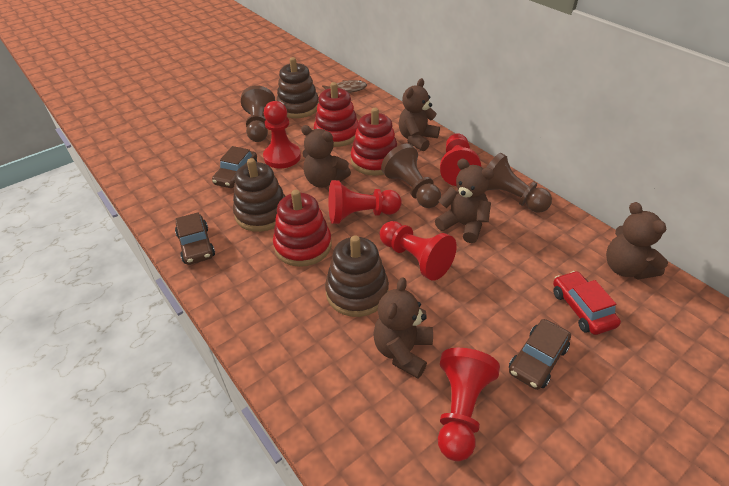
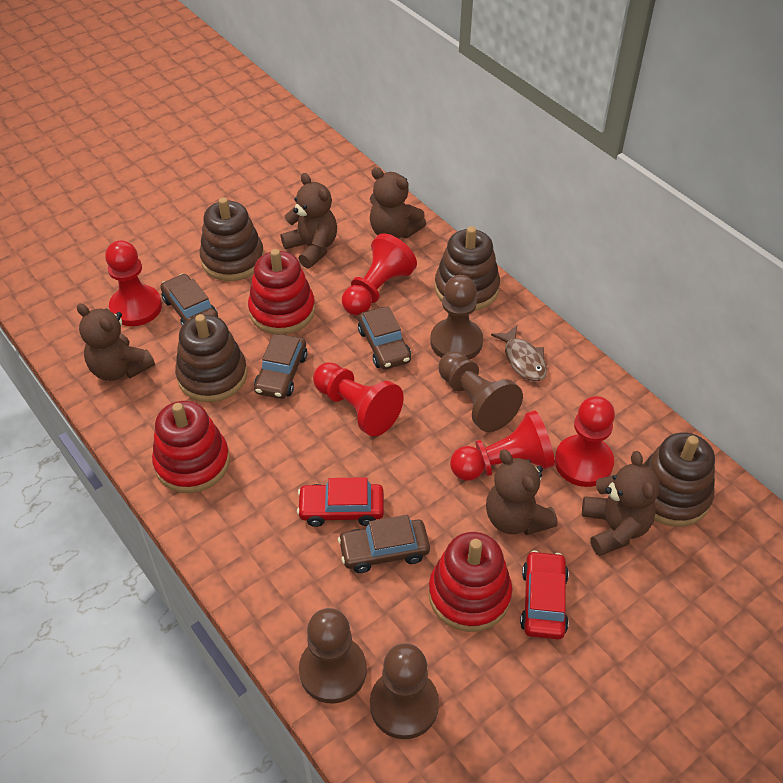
brown car: [175,212,215,265] [212,146,257,188] [509,319,571,390] = 3 -> [160,274,218,325] [254,334,307,399] [338,515,430,573] [358,306,411,369] = 4
brown pawn: [241,85,276,142] [381,144,441,208] [486,153,552,213] = 3 -> [299,608,367,703] [370,643,439,739] [430,275,483,360] [439,351,523,432] = 4
brown stacking toy: [233,158,285,232] [276,57,319,118] [325,235,389,317] = 3 -> [175,314,247,402] [200,197,264,281] [435,226,500,311] [643,432,715,527] = 4
red car: [553,271,621,335] = 1 -> [297,477,384,527] [520,550,569,639] = 2

